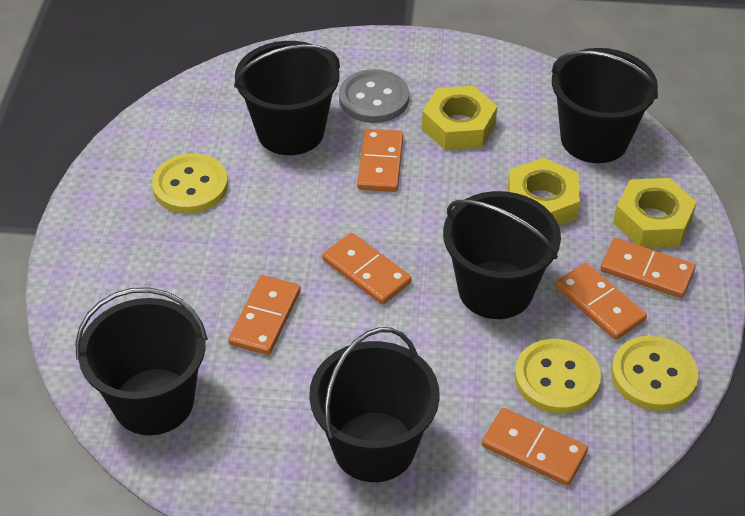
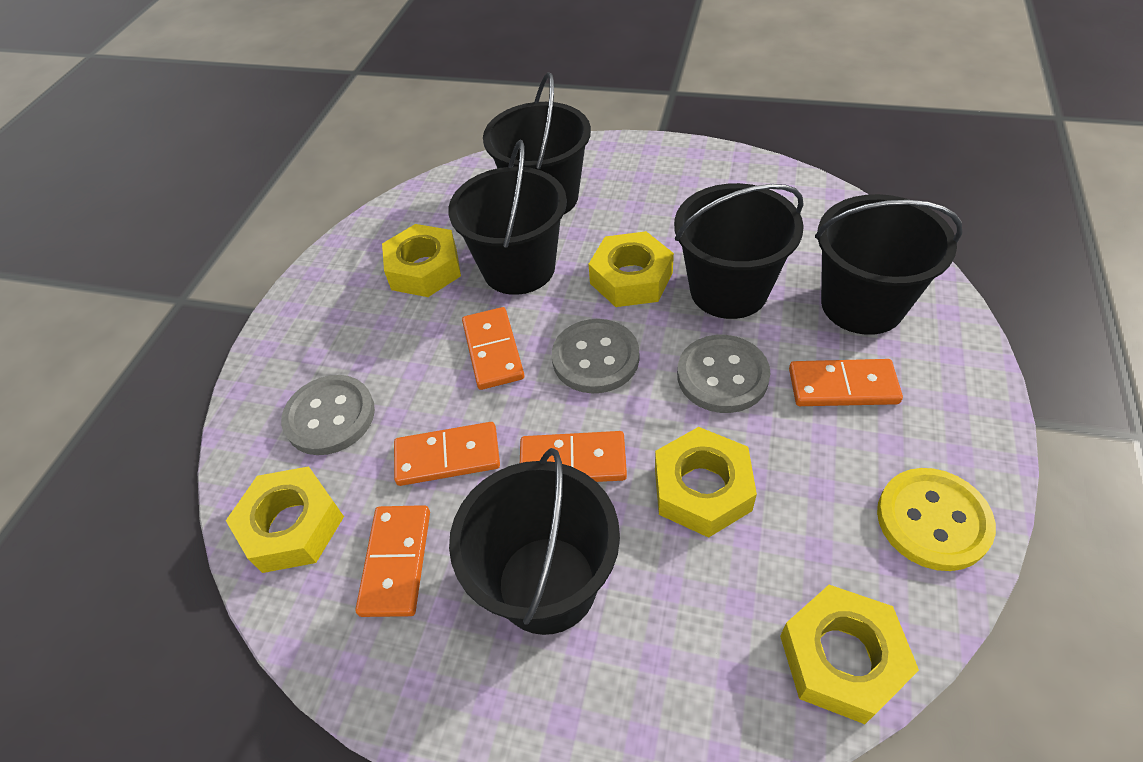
grey button: [339,69,409,123] = 1 -> [281,375,375,455] [552,319,639,393] [677,335,770,413] = 3
orange domino: [228,275,301,355] [322,233,411,305] [357,129,404,192] [482,408,588,486] [555,263,647,340] [600,238,695,298] = 6 -> [356,505,430,617] [394,422,500,486] [462,307,524,390] [520,431,627,482] [789,359,903,406] = 5
yellow button: [152,154,228,214] [515,339,601,414] [611,336,699,411] = 3 -> [877,468,996,571] = 1
yellow nut: [422,86,497,150] [508,157,580,226] [613,178,697,248] = 3 -> [226,466,344,573] [382,224,461,297] [589,231,674,307] [655,427,757,538] [780,585,919,724] = 5

